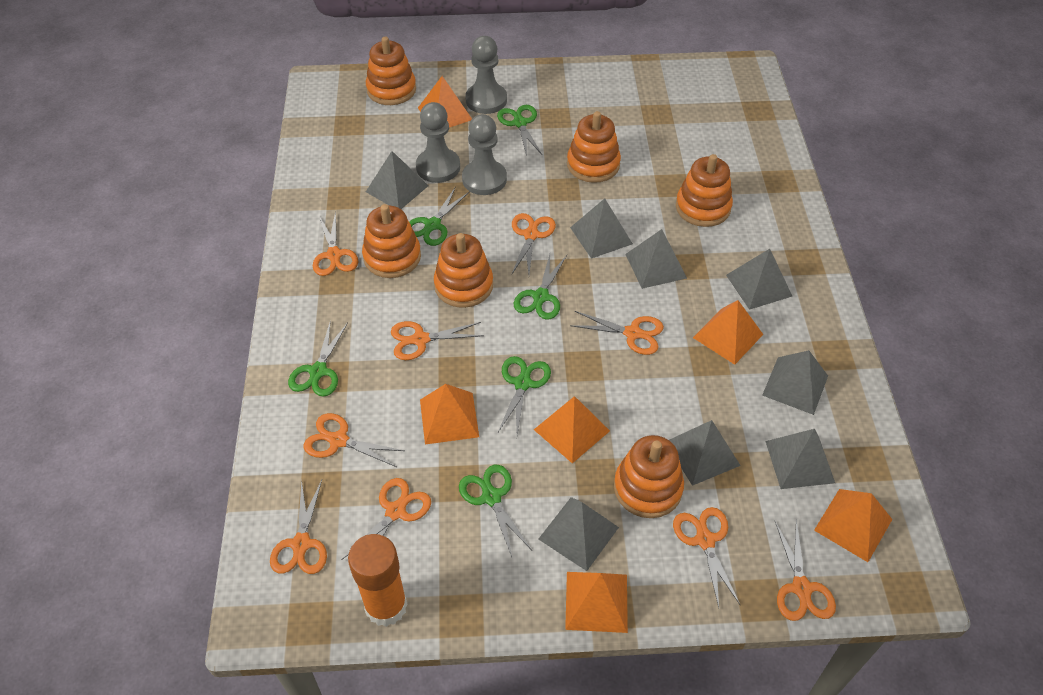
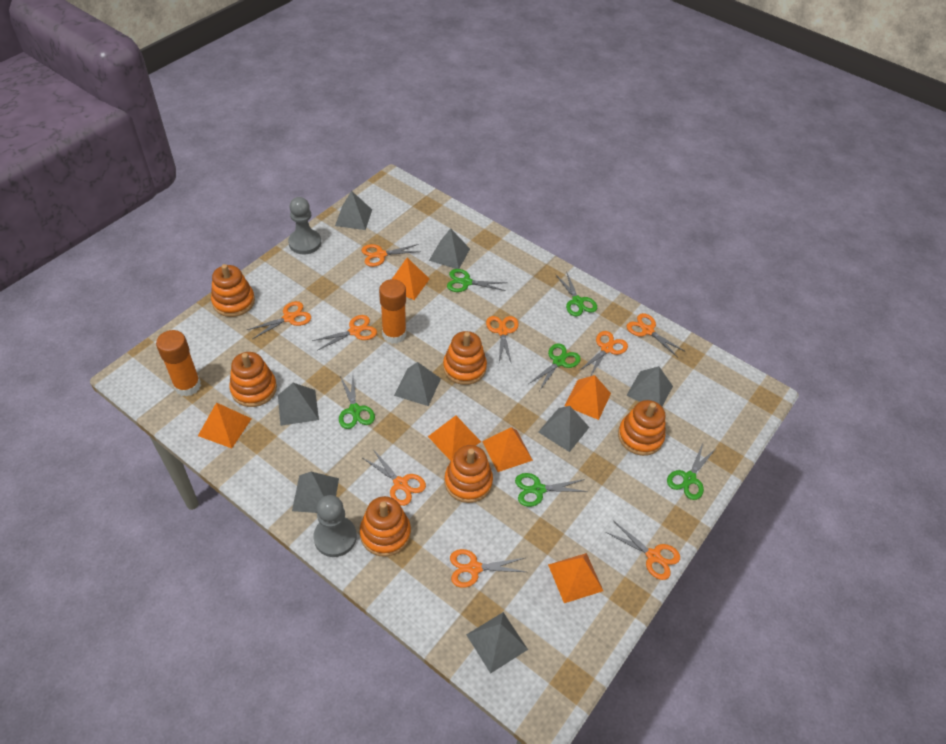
grey pawn: [416,102,460,183] [462,114,507,195] [466,36,507,114] = 3 -> [288,197,321,255] [314,495,357,557] = 2
orange glue stick: [348,534,408,627] = 1 -> [156,330,201,396] [379,279,406,344] = 2

